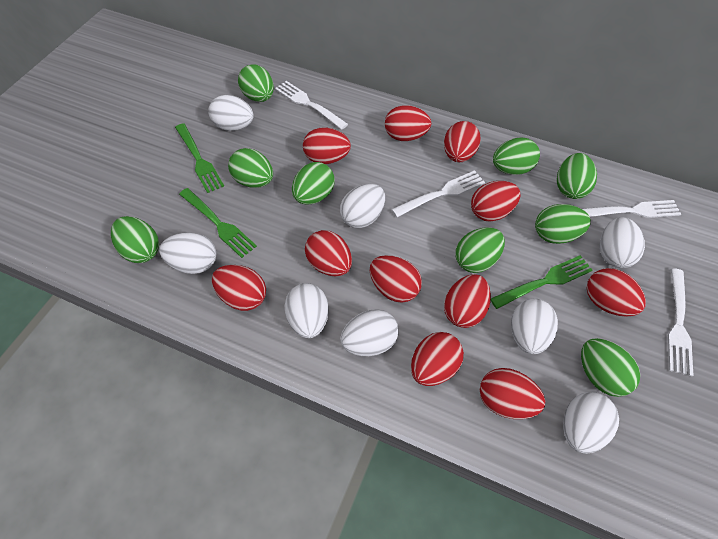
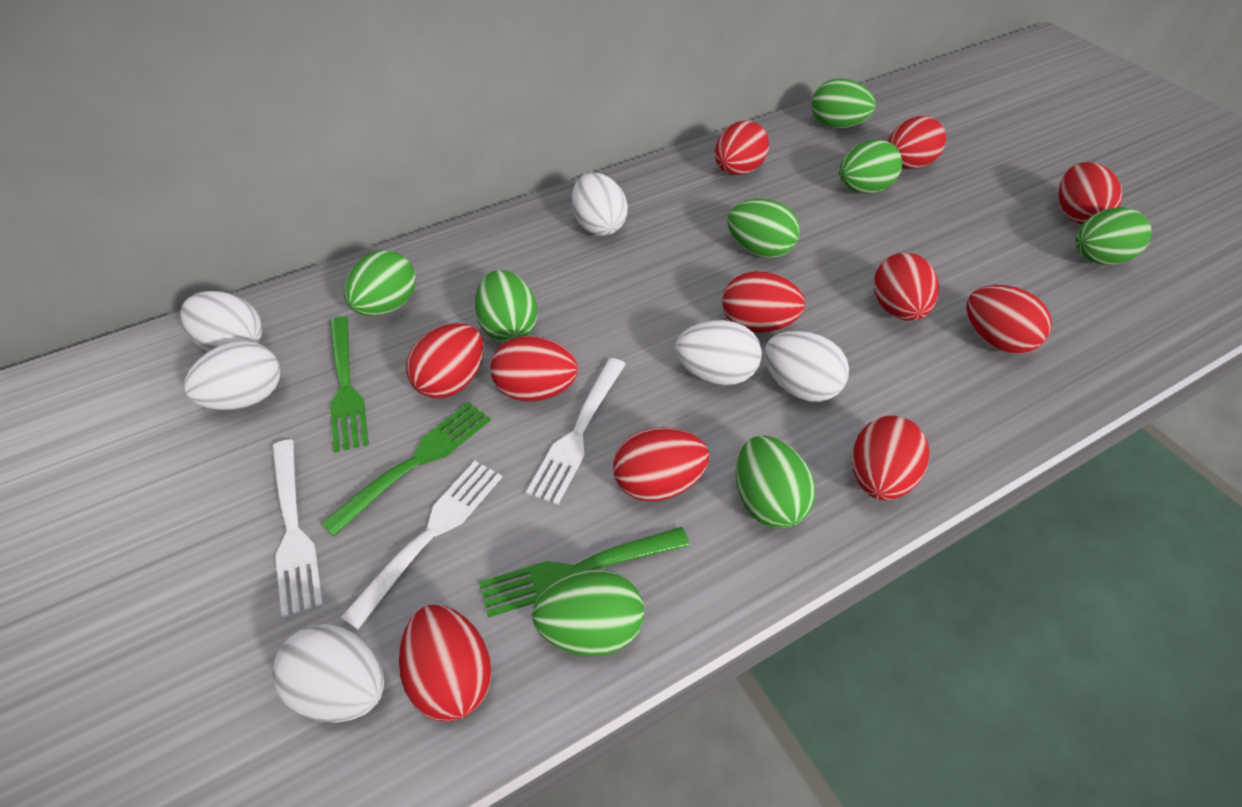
green egg: [111,216,159,263] [228,148,273,188] [238,64,274,102] [292,162,335,205] [455,227,505,273] [493,137,540,175] [535,204,591,244] [557,153,597,199] [581,338,640,397] = 9 -> [344,250,416,316] [474,270,537,343] [532,569,644,656] [727,199,800,258] [736,436,816,529] [811,78,876,128] [839,140,902,193] [1075,207,1152,265] = 8
white egg: [159,232,216,274] [208,95,254,131] [285,283,329,338] [340,184,385,228] [340,309,399,356] [511,299,558,354] [563,392,619,454] [600,217,645,268] = 8 -> [180,291,262,352] [184,341,280,410] [272,624,384,723] [572,173,628,236] [675,320,762,385] [764,331,849,402] = 6
white fork: [275,81,348,130] [391,170,485,217] [583,200,681,218] [668,268,694,376] = 4 -> [272,439,323,618] [340,461,502,630] [526,358,626,505] = 3

